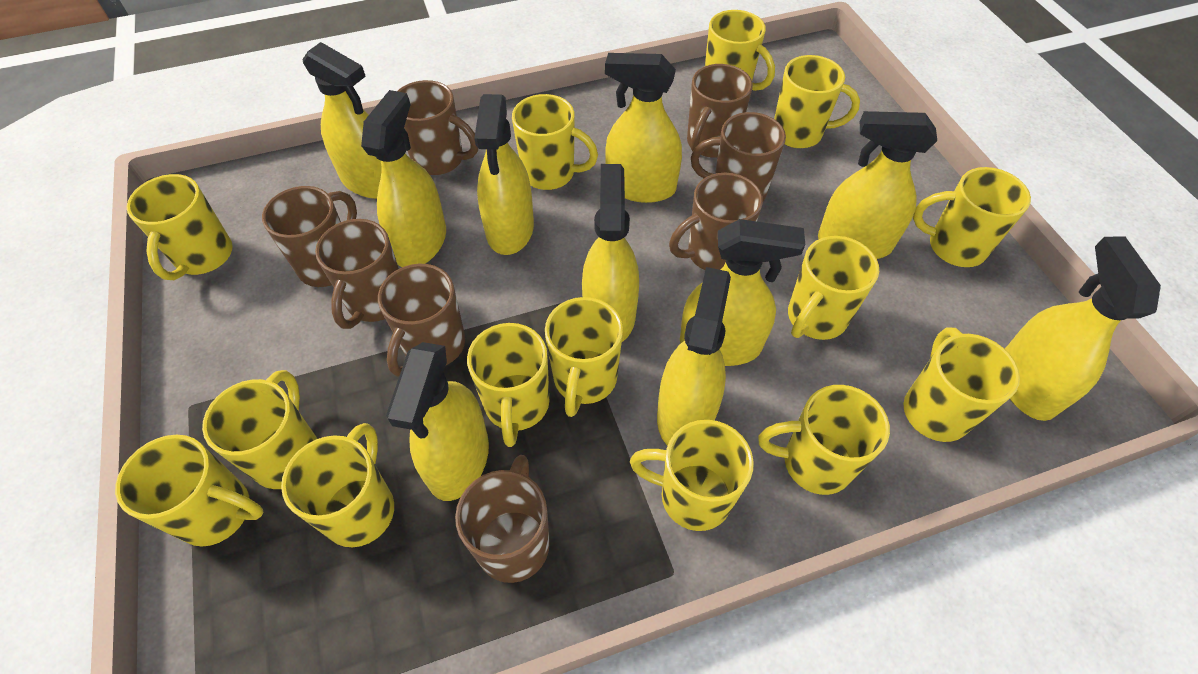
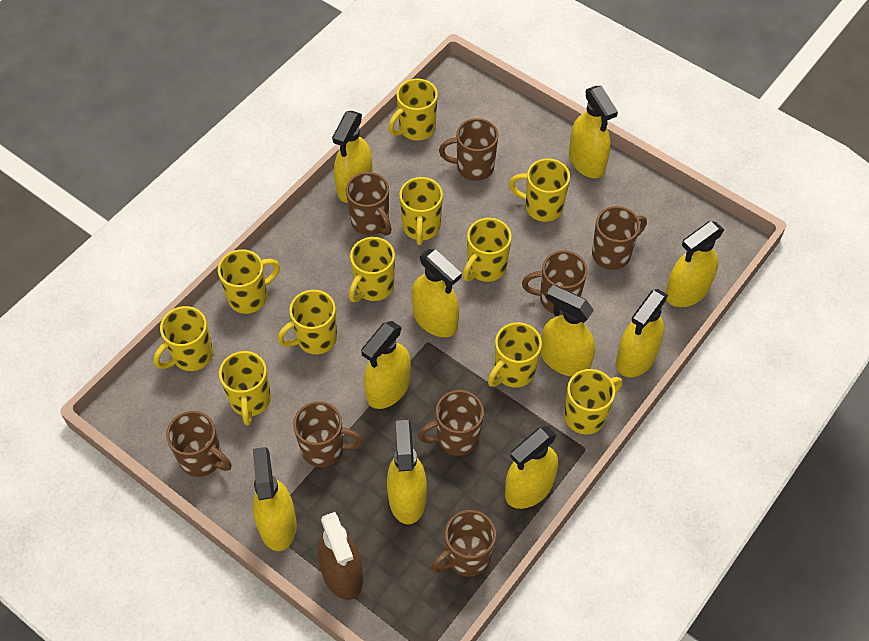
brown spray bottle: none = 0 -> [317,512,363,600] = 1
yellow mug: [115,435,264,546] [127,174,233,280] [202,370,318,489] [281,423,394,547] [467,323,549,447] [512,94,598,190] [545,297,623,417] [630,420,754,531] [705,10,775,91] [759,385,890,495] [774,55,860,148] [788,236,879,340] [904,327,1020,442] [913,167,1031,267] = 14 -> [153,306,213,371] [218,249,280,314] [219,351,271,425] [277,290,337,354] [349,237,395,302] [388,78,438,141] [399,177,443,245] [463,218,512,282] [488,322,542,387] [509,158,570,222] [564,369,622,434] = 11

